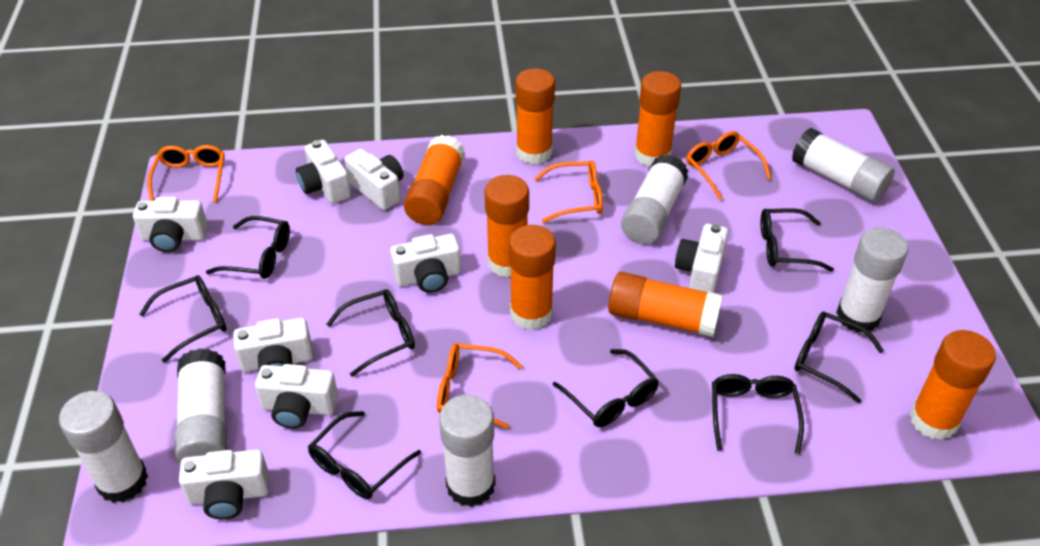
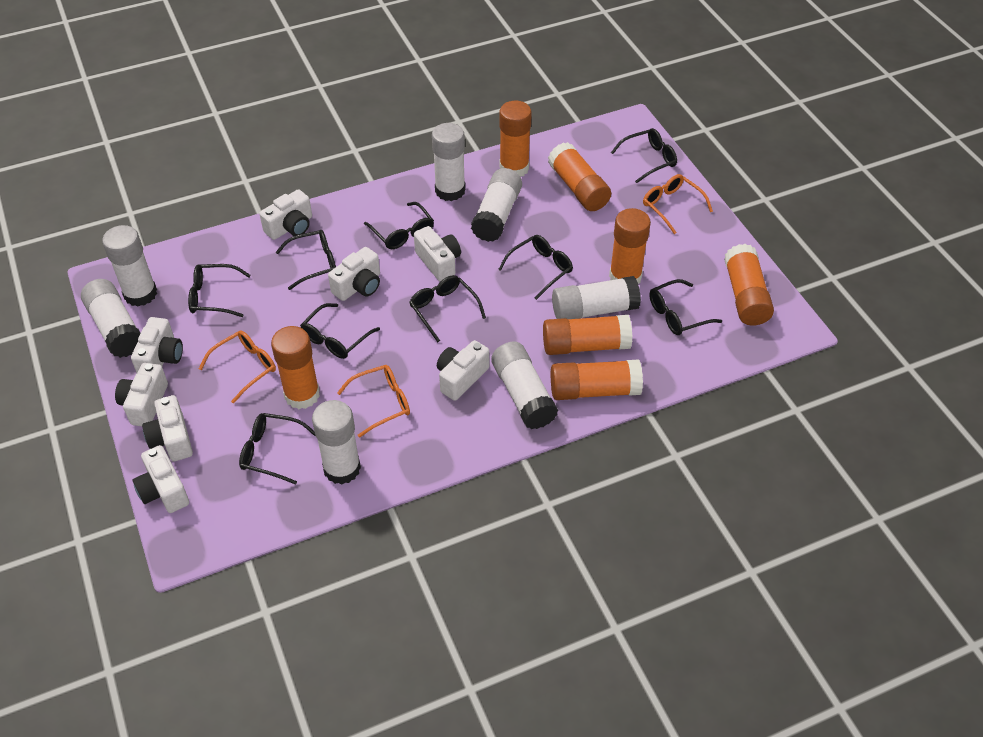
black glasses: [140,275,226,363] [206,216,290,279] [308,411,421,499] [326,289,415,377] [553,349,659,427] [712,374,804,454] [760,208,834,272] [795,311,884,403] = 8 -> [188,264,251,317] [239,413,315,485] [276,230,336,290] [300,303,380,359] [364,202,434,249] [409,275,486,342] [498,235,573,300] [611,128,677,183] [649,279,722,335] = 9
orange glasses: [148,145,225,202] [437,343,523,429] [534,161,603,223] [686,131,771,200] = 4 -> [199,331,276,404] [337,365,410,438] [643,174,713,234] = 3
white glue stick: [59,391,148,503] [174,348,227,465] [439,395,495,507] [621,154,688,244] [792,128,895,202] [836,228,908,333] = 6 -> [81,279,140,358] [102,225,157,306] [312,400,361,485] [432,123,465,201] [471,168,522,242] [491,341,558,429] [552,276,641,319] = 7

